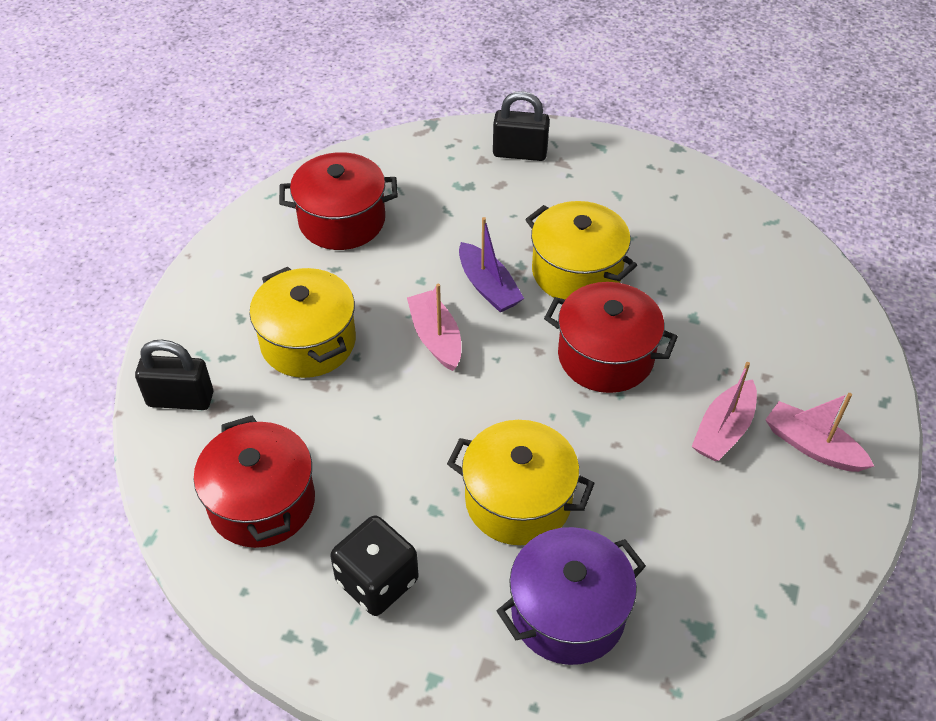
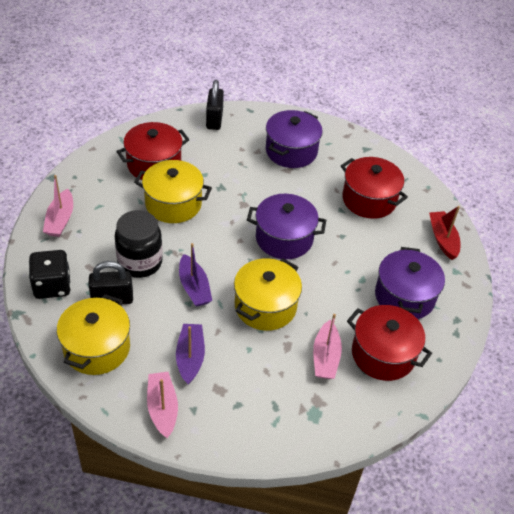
black jar: none = 0 -> [115,210,163,278] = 1
purple boat: [459,217,524,313] = 1 -> [176,324,205,385] [179,243,212,307] = 2
purple pot: [497,527,646,665] = 1 -> [247,194,326,259] [266,110,323,168] [375,247,445,319] = 3
red boat: none = 0 -> [429,206,460,260] = 1

